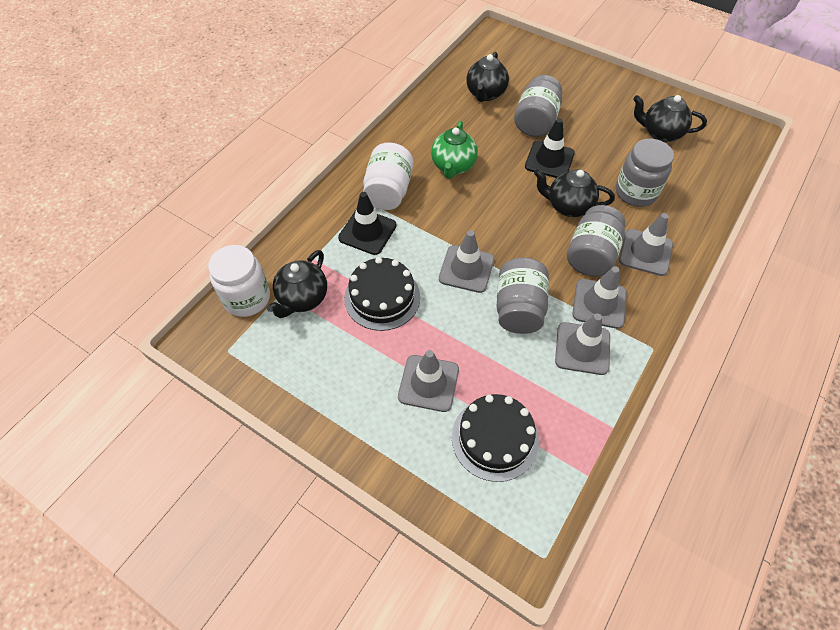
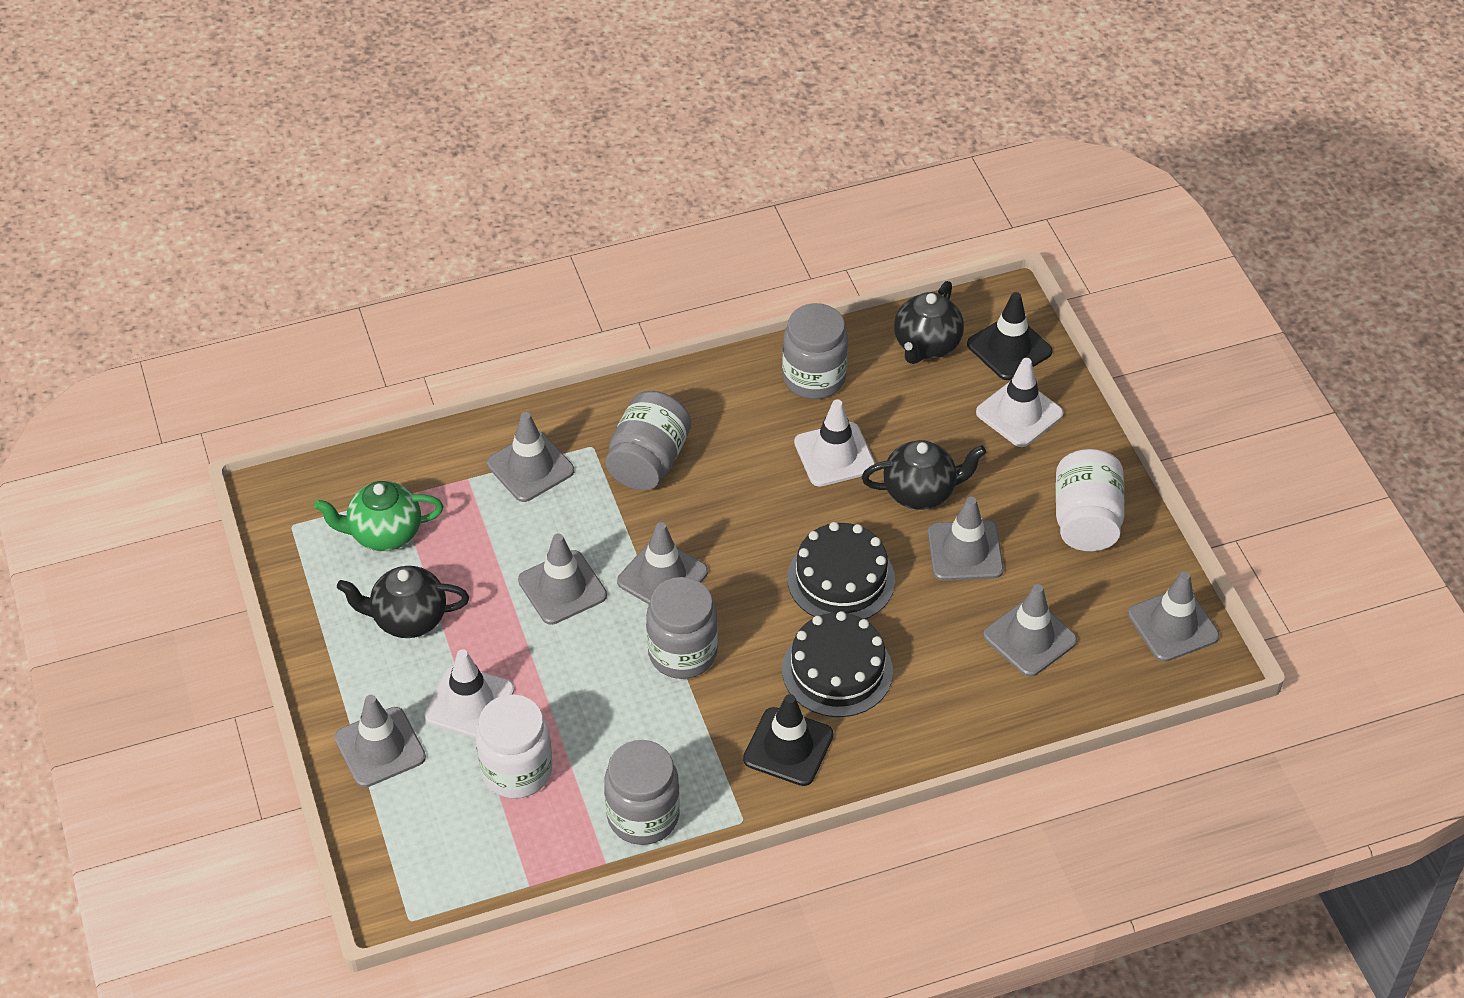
black teapot: [267,250,327,318] [466,52,509,102] [534,169,615,217] [633,95,707,142] = 4 -> [337,566,469,638] [862,440,986,510] [894,281,964,364] = 3
grey traffic cone: [398,350,459,412] [439,230,494,293] [555,313,610,375] [572,266,627,329] [619,213,673,276] = 5 -> [334,695,426,788] [487,412,574,502] [518,533,607,625] [617,522,708,604] [928,497,1004,581] [983,584,1077,677] [1128,571,1219,662] = 7
white traffic cone: none = 0 -> [424,649,514,739] [794,399,875,487] [976,358,1063,447] = 3

